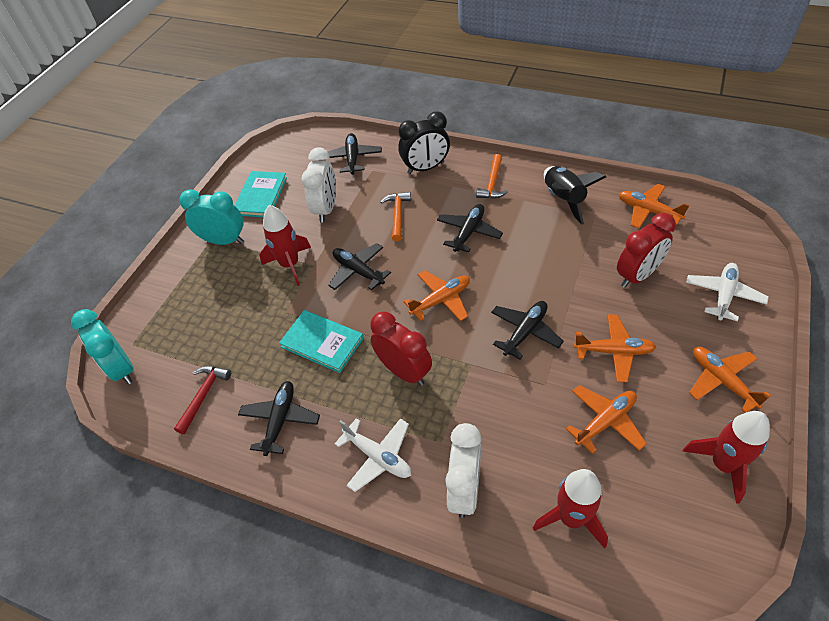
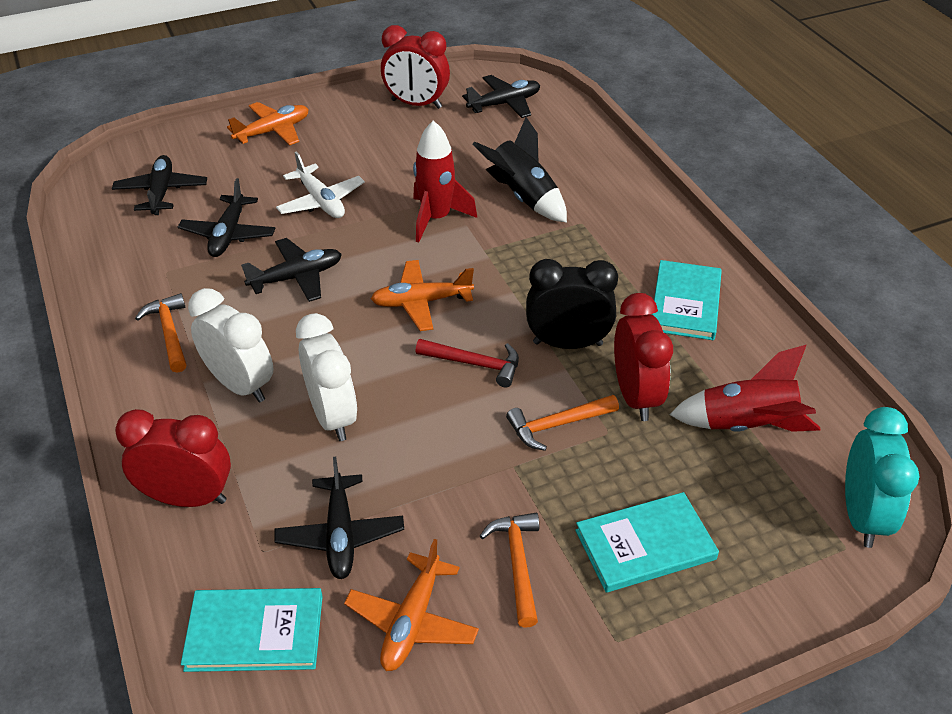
orange hammer: [380,192,411,241] [476,154,508,199] = 2 -> [135,293,186,373] [480,513,539,628] [506,395,619,451] = 3
orange plane: [404,270,470,321] [566,385,647,454] [573,314,656,382] [619,184,689,229] [689,347,771,413] = 5 -> [227,102,309,145] [344,539,479,671] [371,260,474,331] = 3
red clock: [370,311,432,386] [617,213,676,288] = 2 -> [115,409,231,507] [381,25,450,109] [614,293,673,421] = 3
red rocket: [259,205,311,286] [533,469,608,549] [683,411,770,504] = 3 -> [413,120,477,243] [670,345,821,432] = 2
turquoise book: [234,171,287,217] [279,310,364,373] = 2 -> [181,588,323,672] [576,492,719,593] [652,260,722,340] = 3
turquoise clock: [71,309,134,385] [179,189,244,245] = 2 -> [845,407,920,548] = 1
white plane: [335,418,411,492] [686,263,769,321] = 2 -> [276,151,365,218] = 1

